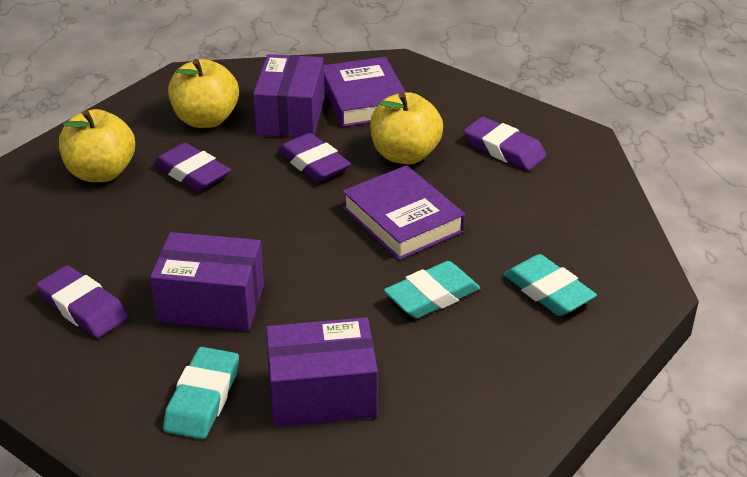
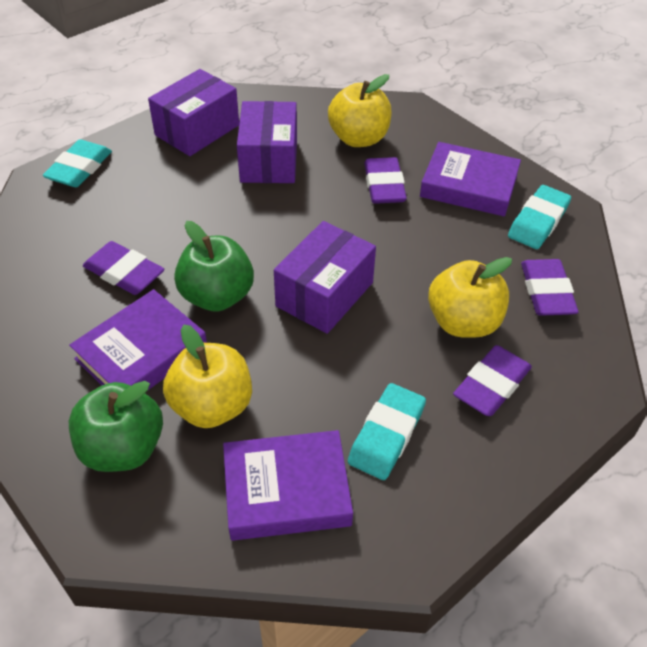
green apple: none = 0 -> [69,381,163,472] [174,221,254,312] = 2
purple book: [324,57,406,127] [342,165,465,260] = 2 -> [69,289,207,391] [223,430,353,541] [420,142,521,217] = 3

